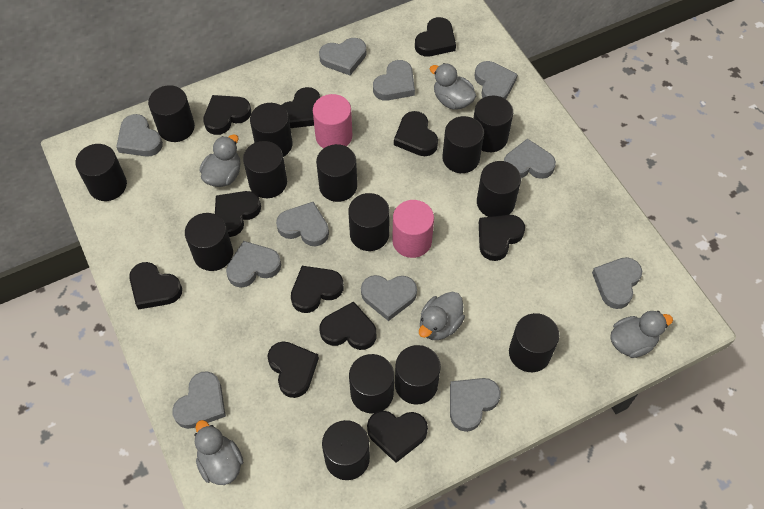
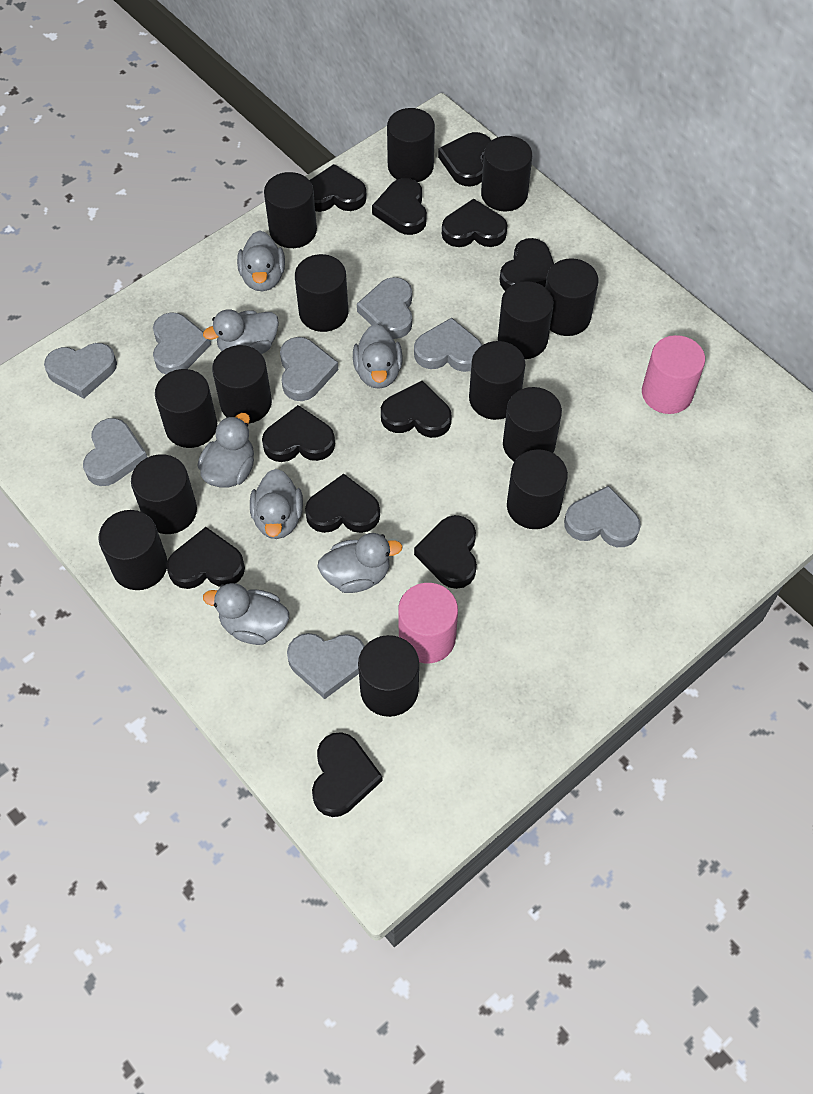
grey duck: [194,420,243,485] [199,134,240,187] [419,292,465,340] [430,63,476,110] [610,311,673,358] = 5 -> [198,413,254,488] [203,309,279,354] [203,583,289,645] [237,230,285,291] [250,469,303,539] [318,533,402,593] [353,324,403,389] = 7
grey heart: [116,114,163,157] [172,371,226,429] [226,241,281,288] [276,202,329,246] [319,38,366,75] [361,275,417,321] [373,60,415,101] [450,378,501,432] [474,61,518,99] [504,139,556,179] [592,257,642,309] = 11 -> [44,343,117,399] [83,418,147,486] [153,312,211,375] [280,337,338,401] [287,633,364,699] [357,277,412,339] [414,318,482,372] [564,485,641,547] = 8

